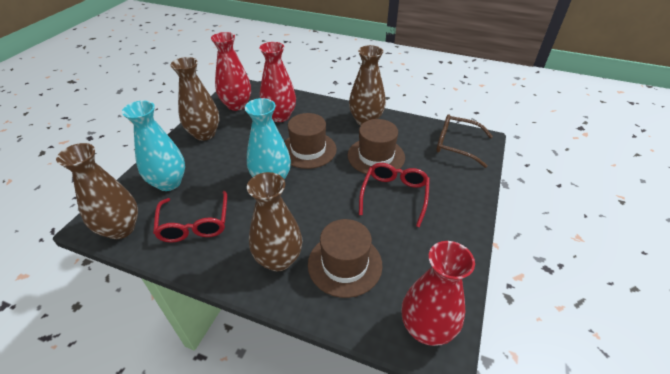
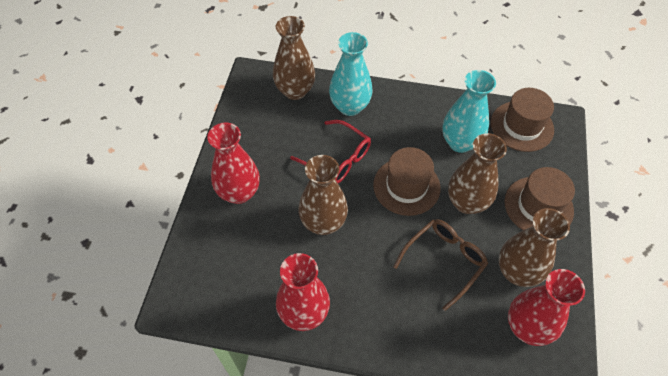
red glasses: [153,191,227,243] [359,163,430,227] = 2 -> [290,120,371,183] = 1

